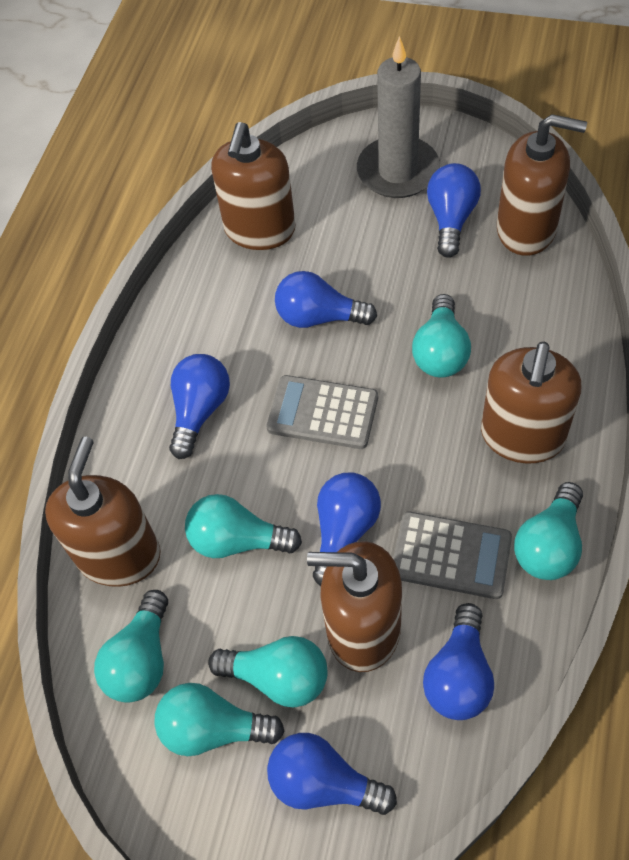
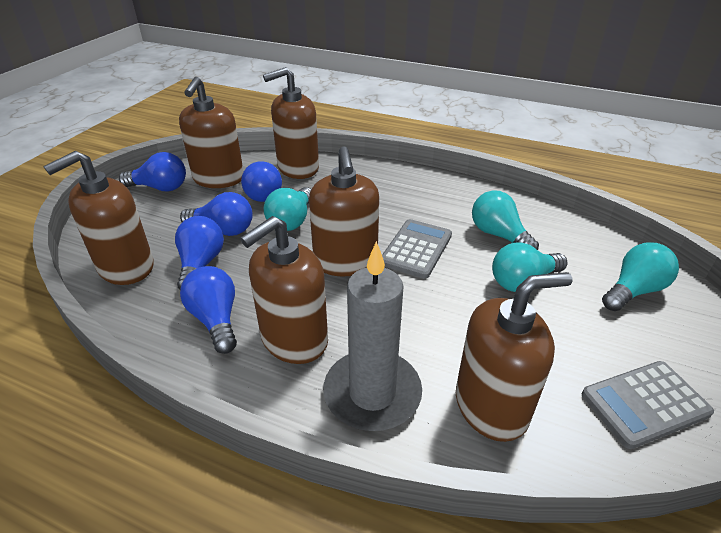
blue light bulb: [169,354,230,459] [267,733,397,815] [275,271,377,328] [313,472,381,587] [423,603,494,720] [427,163,481,258] = 6 -> [119,152,186,191] [175,216,224,290] [180,192,253,236] [180,266,237,354] [241,161,282,202] = 5
brown soap dispenser: [45,437,161,587] [211,122,295,250] [307,541,402,672] [481,342,581,464] [497,114,587,256] = 5 -> [43,151,154,285] [179,77,244,188] [240,216,328,364] [263,67,319,179] [309,146,379,277] [456,272,572,442] = 6
turquoise light bulb: [94,590,168,703] [154,683,285,756] [185,494,302,558] [208,636,328,707] [412,294,471,378] [514,482,583,580] = 6 -> [264,187,311,231] [472,190,539,250] [492,242,567,292] [602,242,679,311] = 4

